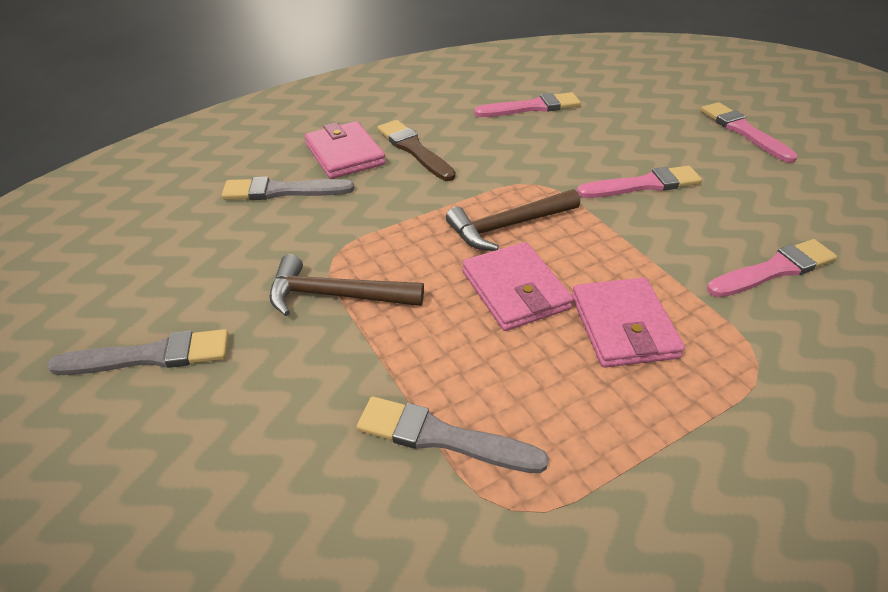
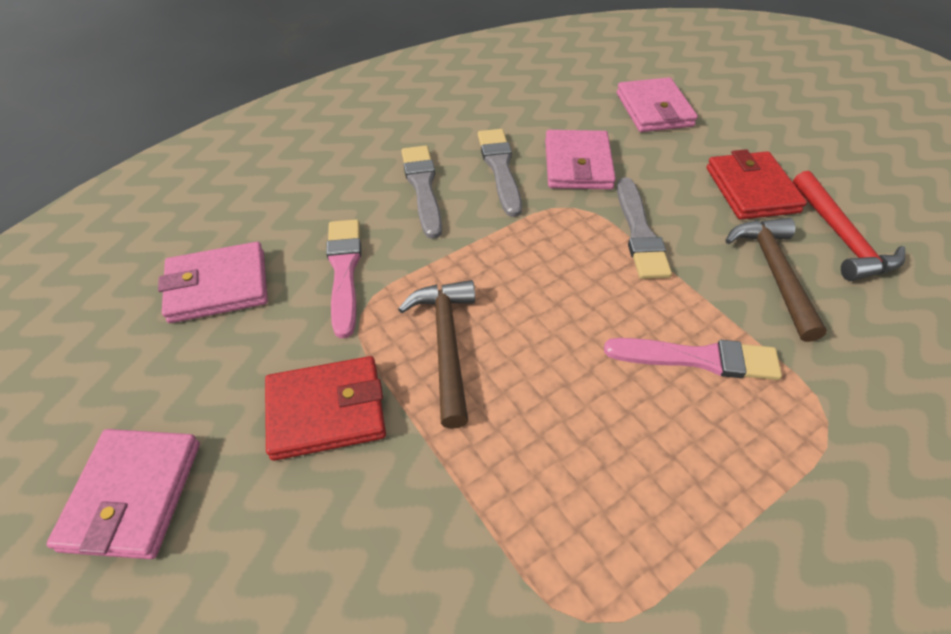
brown brush: [377,120,456,181] = 1 -> none = 0
pink brush: [474,92,581,117] [577,166,702,198] [701,102,797,163] [707,239,837,297] = 4 -> [326,219,361,338] [604,338,782,380] = 2
pink wallet: [305,121,386,179] [462,242,573,331] [572,278,685,368] = 3 -> [47,429,200,559] [158,242,268,323] [545,130,616,190] [617,77,698,132] = 4
red hammer: none = 0 -> [793,171,905,281] = 1
red wallet: none = 0 -> [265,356,386,461] [706,149,807,220] = 2

